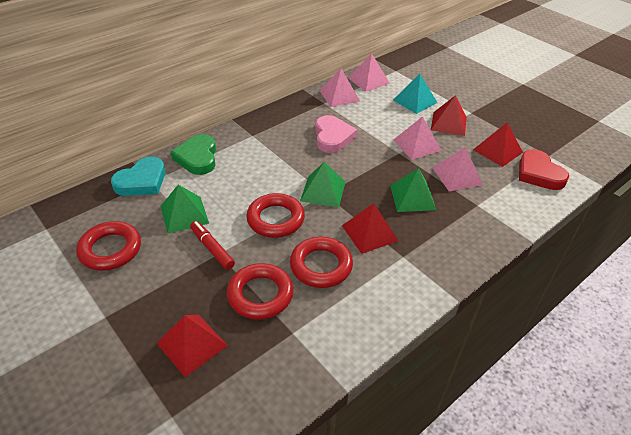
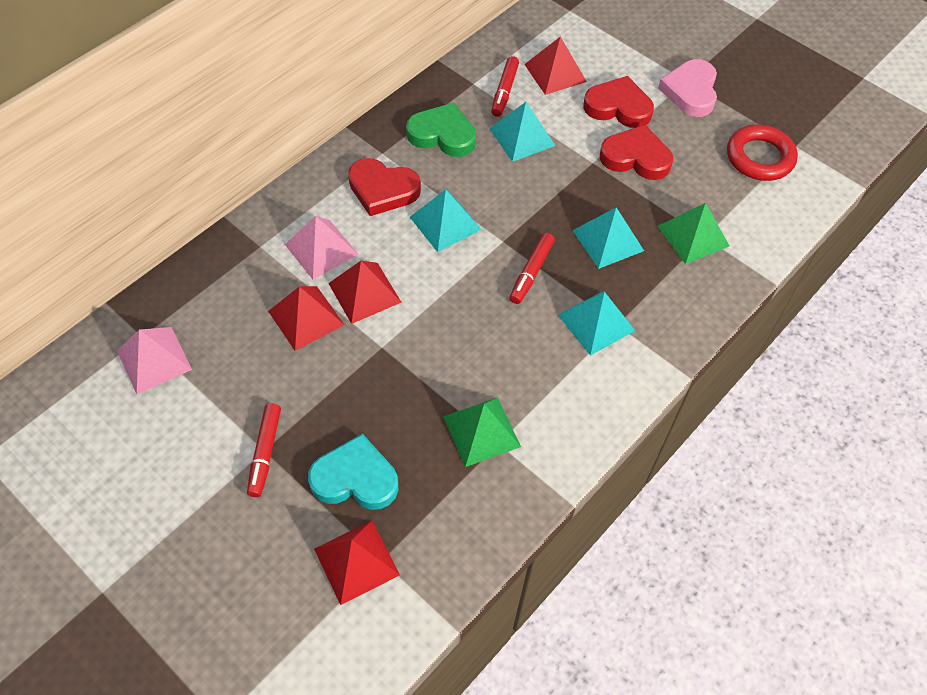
green pyramid: [161,185,209,233] [300,162,345,207] [390,168,436,212] = 3 -> [443,397,521,467] [657,203,729,264] = 2
pink pyramid: [320,69,360,107] [348,53,390,92] [393,116,441,160] [433,147,483,191] = 4 -> [117,327,192,394] [285,216,358,280] = 2
red heart: [519,149,569,190] = 1 -> [348,158,421,216] [583,76,654,128] [600,125,673,180] = 3
red marker: [190,221,235,270] = 1 -> [247,403,281,497] [491,56,519,117] [510,233,555,304] = 3
red ring: [76,221,141,271] [227,263,294,320] [246,193,305,238] [290,237,353,288] = 4 -> [727,125,798,181] = 1
turquoise pyramid: [393,74,437,114] = 1 -> [410,190,482,252] [490,102,556,162] [558,291,635,356] [572,207,644,269] = 4

